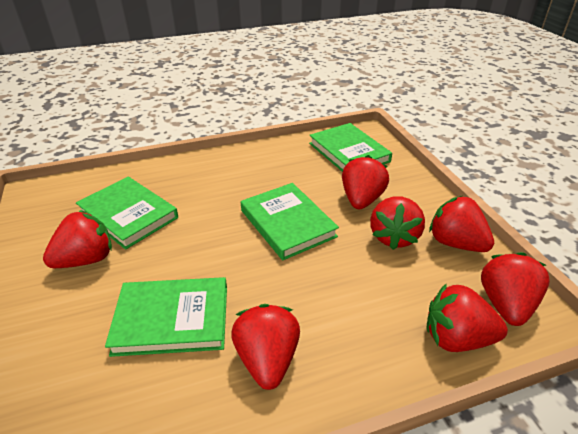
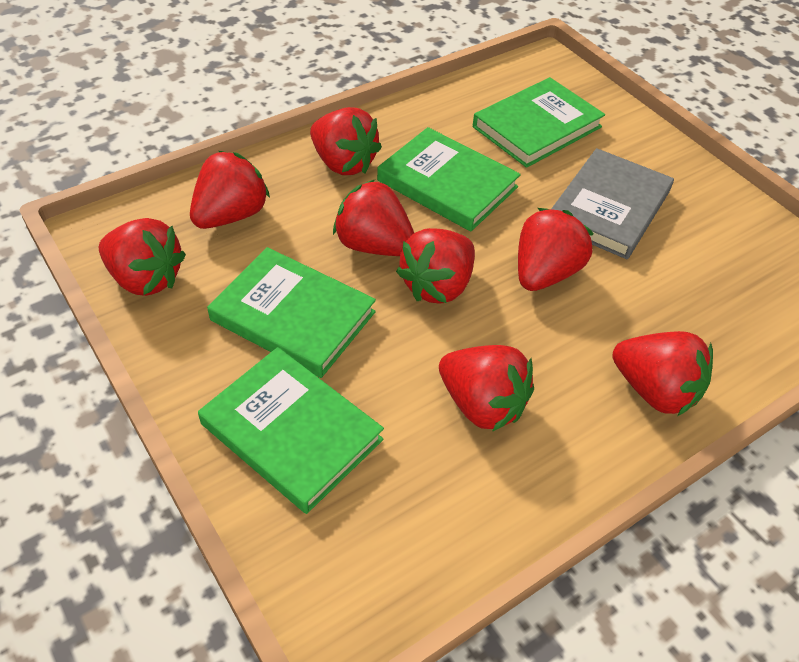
grey book: none = 0 -> [551,148,674,259] = 1
red strawberry: [43,211,112,268] [231,304,300,390] [342,155,389,209] [370,196,425,250] [427,283,508,352] [429,196,494,252] [481,252,550,326] = 7 -> [99,218,186,296] [190,151,270,229] [310,107,382,175] [333,180,414,256] [396,228,475,304] [439,345,534,432] [518,208,594,291] [612,331,713,416] = 8

